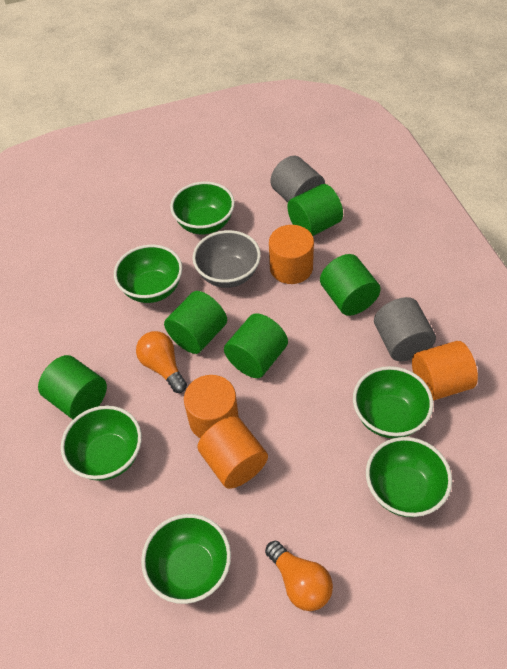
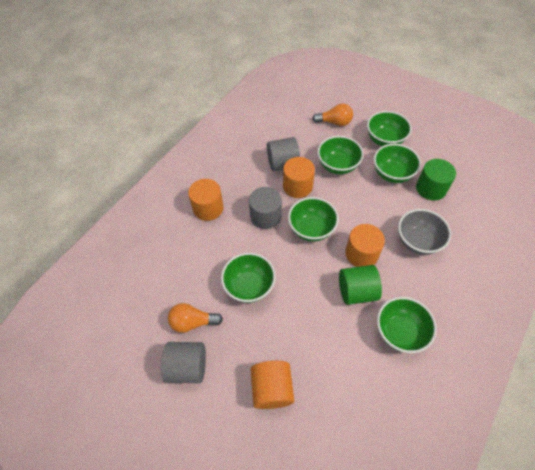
green cylinder: [38,355,107,419] [164,291,227,354] [224,313,288,378] [287,184,343,236] [320,254,381,316] = 5 -> [339,265,382,305] [416,159,456,200] = 2
grey cylinder: [270,156,325,202] [374,297,436,361] = 2 -> [161,342,206,383] [249,187,282,229] [267,137,300,171] = 3

